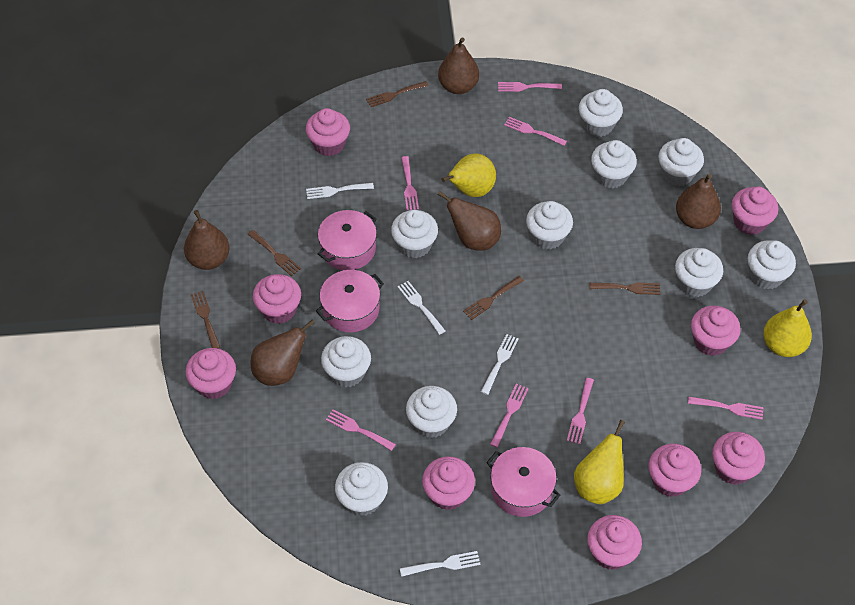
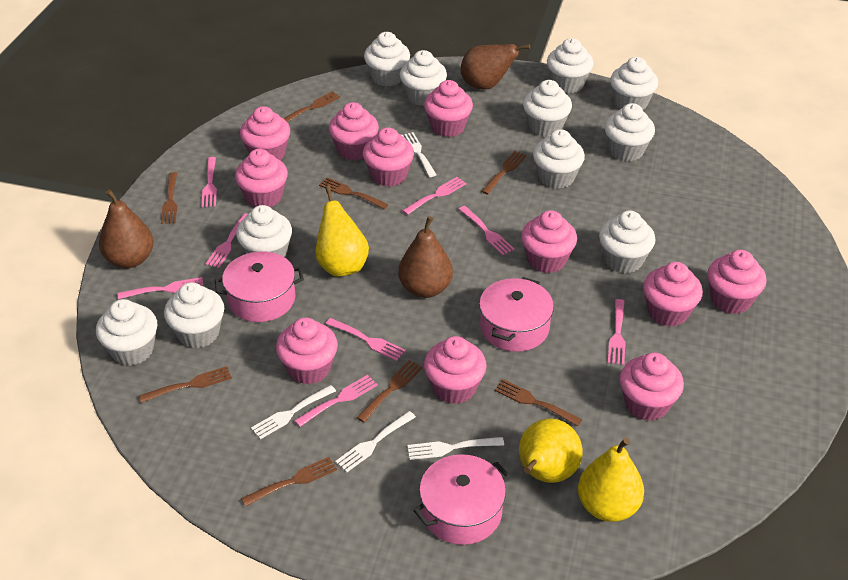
brown fork: [191,291,220,349] [248,230,301,276] [366,81,429,107] [463,276,524,320] [589,282,660,295] = 5 -> [139,366,232,403] [161,172,177,224] [241,457,337,507] [283,92,340,122] [319,177,389,209] [356,360,422,422] [481,151,527,195] [494,379,582,426] = 8
brown pear: [184,210,230,270] [251,320,315,386] [437,191,501,251] [438,37,479,94] [676,174,721,229] = 5 -> [99,189,154,268] [398,216,453,298] [461,44,530,90] = 3
pink cupcake: [185,348,236,399] [253,274,301,324] [306,108,350,156] [422,456,475,510] [587,515,642,570] [648,444,701,497] [691,306,741,356] [712,432,765,485] [732,186,778,235] = 9 -> [235,149,288,207] [240,106,290,160] [276,318,338,385] [329,102,379,160] [363,127,414,187] [424,80,473,137] [424,336,487,404] [521,210,577,273] [620,353,684,421] [643,262,703,327] [707,250,767,314] = 11
pink fork: [326,409,396,451] [401,156,419,211] [490,384,529,448] [498,82,562,92] [504,117,567,146] [567,378,594,444] [688,397,764,420] = 7 -> [118,277,204,299] [201,157,217,207] [205,213,248,268] [294,375,378,427] [326,318,406,361] [402,177,467,215] [459,206,515,255] [608,299,626,365] = 8
white cupcake: [321,336,371,387] [335,462,388,516] [391,210,438,258] [406,386,457,438] [526,201,573,250] [579,89,623,137] [591,140,637,188] [658,138,704,186] [675,248,723,297] [748,240,796,290] = 10 -> [96,299,157,366] [164,283,224,348] [236,205,292,257] [364,32,410,86] [400,50,447,106] [523,80,572,137] [533,129,585,189] [547,38,594,93] [599,211,655,273] [605,103,655,162] [610,57,658,110] = 11

